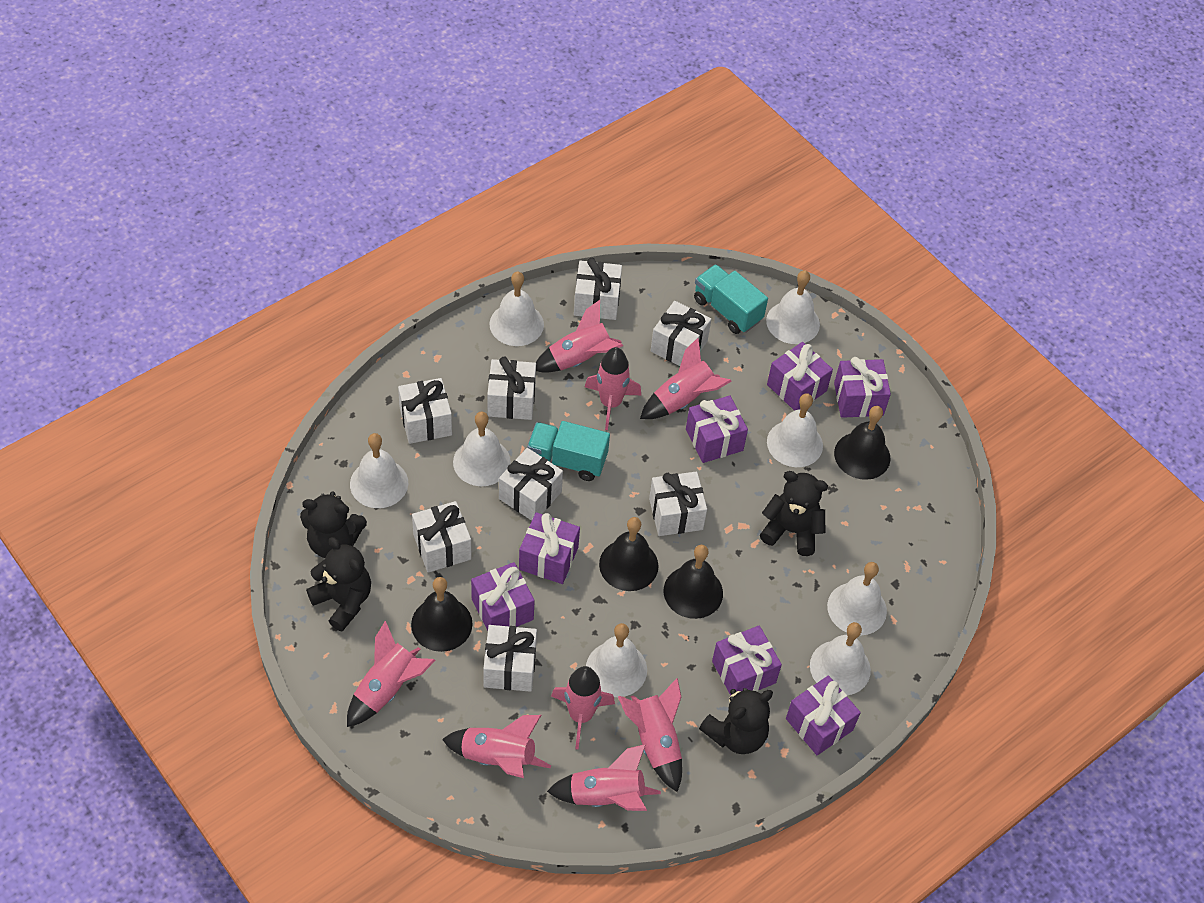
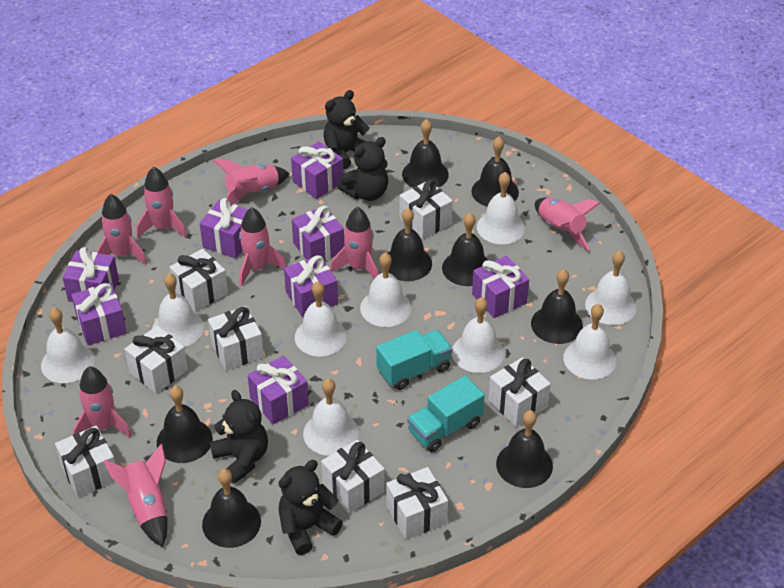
black bell: [411,577,473,652] [599,517,658,591] [664,545,723,619] [834,406,890,480] = 4 -> [157,386,213,463] [202,469,261,548] [388,208,432,281] [402,119,449,188] [442,213,488,286] [472,137,519,207] [496,410,553,488] [531,269,583,344] = 8
purple gift: [471,562,535,631] [519,512,580,584] [686,395,748,463] [712,625,782,695] [767,342,833,411] [786,676,861,755] [834,357,891,418] = 7 -> [62,247,119,302] [71,283,127,345] [200,198,248,259] [248,356,309,424] [284,255,338,317] [291,141,344,199] [292,206,345,261] [472,256,529,318] = 8
white bell: [350,433,408,508] [453,412,511,486] [489,272,544,346] [586,623,647,697] [766,270,820,344] [767,393,823,467] [810,622,871,696] [827,562,887,635] = 8 -> [41,308,95,383] [152,273,204,347] [295,281,347,357] [303,378,359,456] [360,252,411,327] [452,297,504,373] [477,172,525,244] [563,304,617,380] [585,251,637,325] = 9

